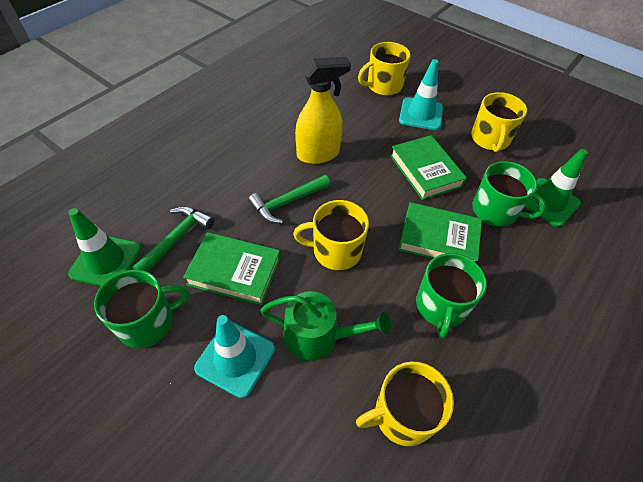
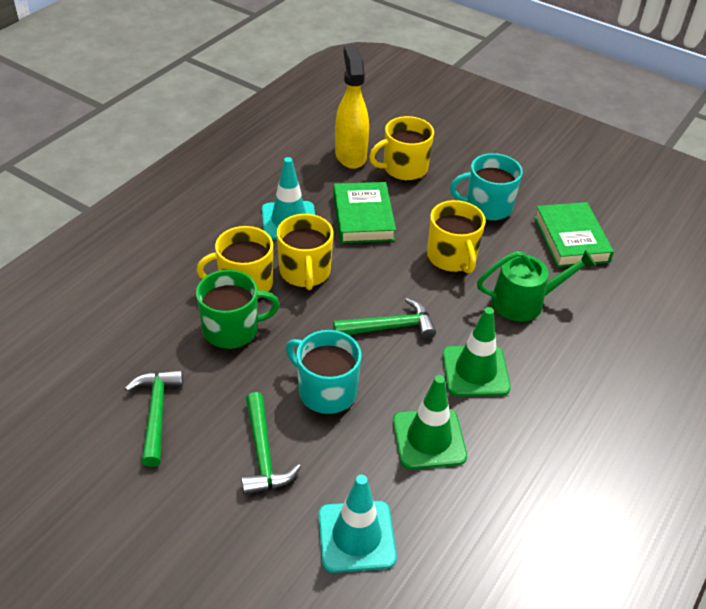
green book: [183,232,280,305] [390,135,467,200] [399,202,482,262] = 3 -> [333,182,396,243] [534,202,614,267] = 2
green hammer: [133,206,214,272] [248,175,330,224] = 2 -> [125,370,183,467] [241,392,301,495] [333,298,436,339] = 3
green mug: [94,270,189,348] [416,253,487,339] [472,161,546,227] = 3 -> [196,270,280,349] = 1
turquoise mug: none = 0 -> [286,330,362,414] [450,153,523,221] = 2

